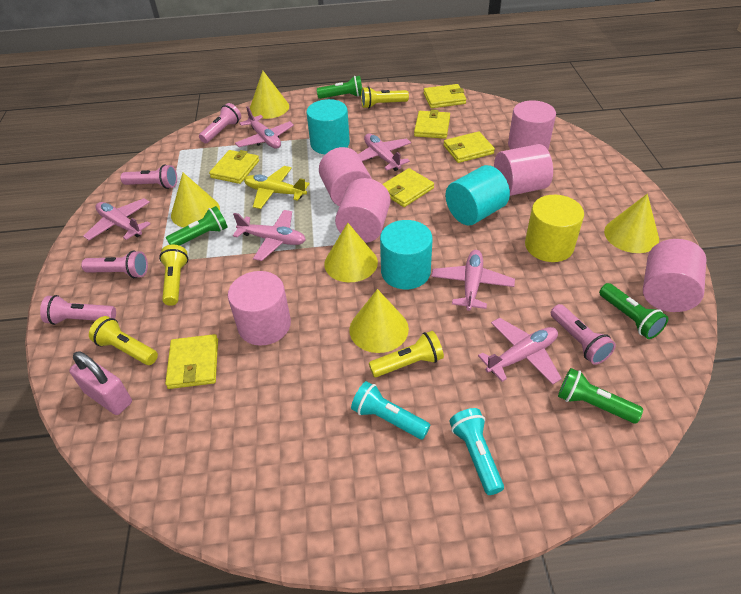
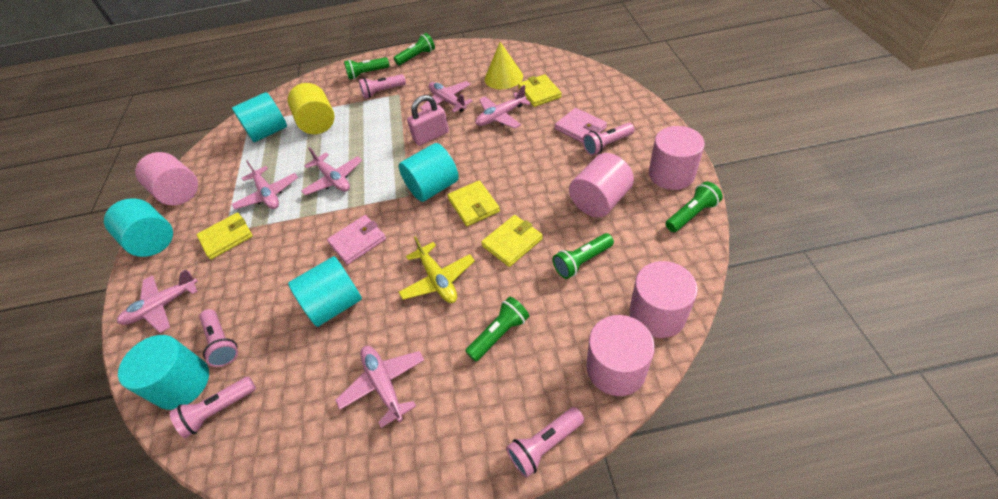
green flashlight: [166,206,228,246] [317,76,362,99] [558,368,643,423] [599,283,668,339] = 4 -> [344,57,390,80] [394,33,435,65] [465,297,529,362] [553,233,614,279] [665,182,723,232] = 5
pink cylinder: [228,271,291,346] [319,147,372,206] [335,178,391,243] [494,144,553,196] [508,101,556,150] [643,239,706,312] = 6 -> [135,152,198,205] [569,153,634,218] [586,315,655,396] [629,261,698,338] [649,126,705,190] = 5
pink wallet: none = 0 -> [327,215,386,265] [555,108,607,143] = 2
turquoise cylinder: [306,99,350,154] [380,220,433,289] [445,165,510,226] = 3 -> [104,198,173,257] [118,335,209,410] [232,92,287,142] [288,256,362,327] [399,143,459,202] = 5
turquoise flashlight: [351,381,430,439] [449,408,504,495] = 2 -> none = 0
yellow cone: [171,173,220,227] [250,71,289,119] [324,223,378,282] [349,289,409,353] [604,194,659,253] = 5 -> [485,42,523,89] = 1
yellow flashlight: [89,316,158,365] [159,245,188,306] [361,87,409,108] [369,331,444,377] = 4 -> none = 0
yellow wallet: [165,334,218,389] [209,150,259,184] [382,168,434,207] [414,110,450,139] [423,84,466,108] [443,131,495,163] = 6 -> [196,212,253,260] [447,180,500,226] [481,215,543,267] [518,74,562,107] = 4

